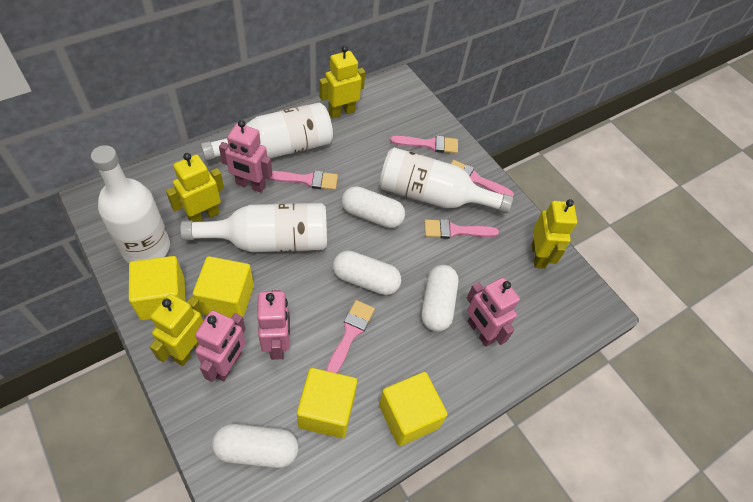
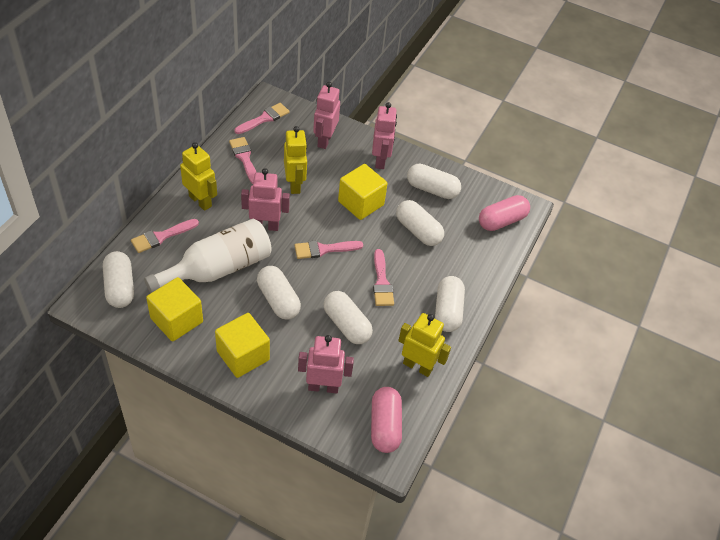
pink capsule: none = 0 -> [371,387,402,453] [479,195,530,231] = 2
white bottle: [91,145,170,263] [180,203,327,252] [201,103,333,161] [379,147,513,213] = 4 -> [144,219,272,293] = 1
white capsule: [212,424,298,468] [333,250,401,295] [342,186,405,228] [422,265,459,331] = 4 -> [103,251,134,308] [257,266,301,320] [324,291,373,344] [396,200,444,246] [407,163,461,199] [435,276,465,332] = 6
yellow cube: [129,256,186,320] [193,256,254,318] [297,368,357,438] [379,372,448,446] = 4 -> [146,277,203,342] [215,313,270,378] [338,164,388,220] = 3
yellow robot: [150,294,203,366] [166,153,224,222] [319,46,365,119] [532,199,577,269] = 4 -> [180,142,217,211] [284,126,307,194] [398,313,451,377] = 3

